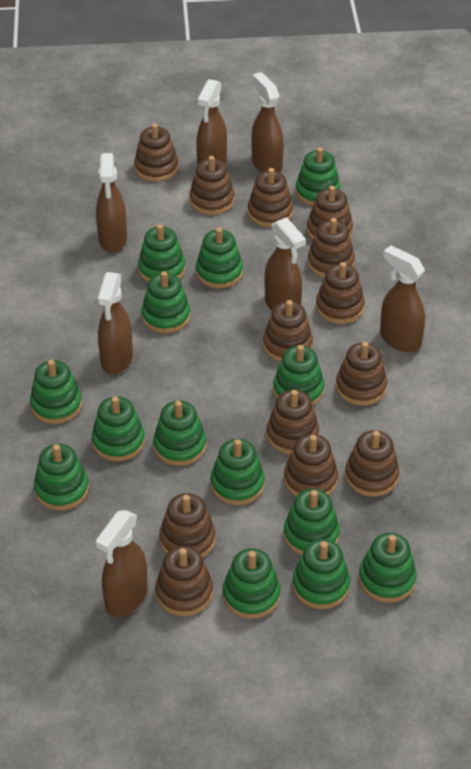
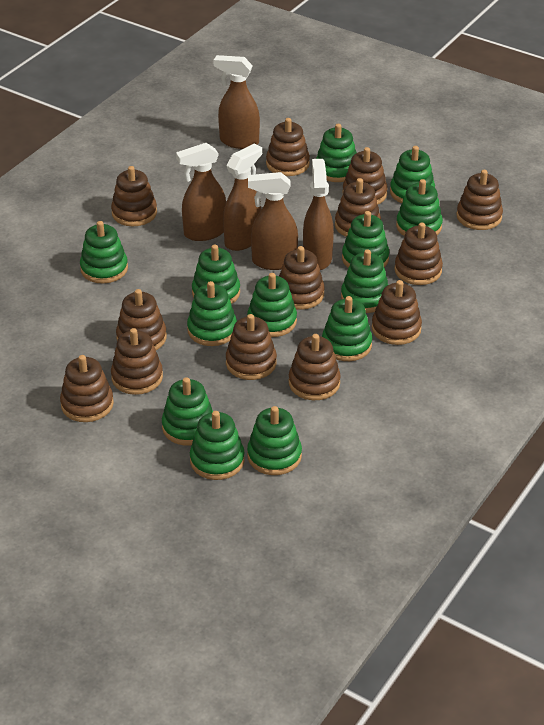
brown spray bottle: [96,153,127,252] [96,510,148,617] [98,272,133,375] [196,79,227,165] [251,72,284,173] [265,217,306,310] [380,245,425,352] = 7 -> [176,143,226,241] [214,55,260,149] [223,143,262,251] [248,172,298,270] [303,159,334,270] = 5
green stacking toy: [30,360,82,424] [34,444,89,511] [92,396,145,461] [138,224,185,283] [141,271,190,334] [153,401,206,466] [196,227,243,288] [210,439,265,505] [223,548,280,619] [273,345,324,406] [284,489,340,555] [292,539,350,609] [295,147,340,206] [359,533,417,603] = 14 -> [80,221,128,283] [162,377,213,446] [187,281,237,346] [190,411,245,480] [192,245,240,304] [247,273,297,337] [247,406,302,475] [316,124,357,182] [322,296,372,361] [341,249,388,313] [342,211,389,268] [390,146,435,203] [396,179,443,236] = 13

